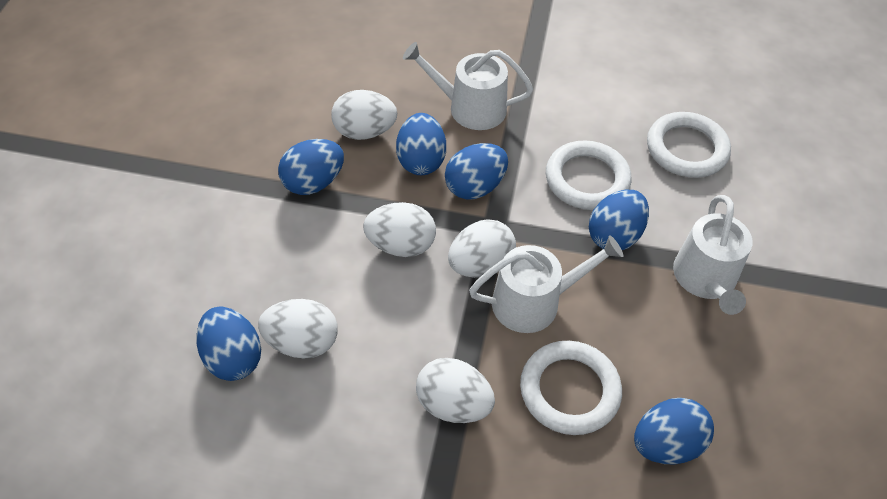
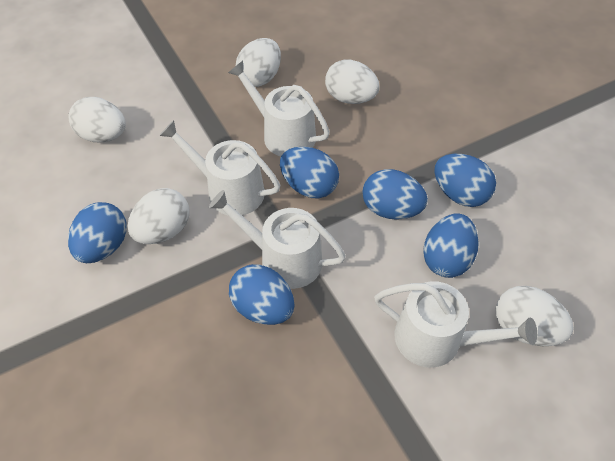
white ring: [520,341,622,435] [546,140,632,210] [647,112,731,178] = 3 -> none = 0
white watering can: [403,42,533,130] [469,235,623,333] [673,195,753,315] = 3 -> [159,120,280,215] [209,190,346,289] [228,61,330,156] [374,281,537,368] = 4

